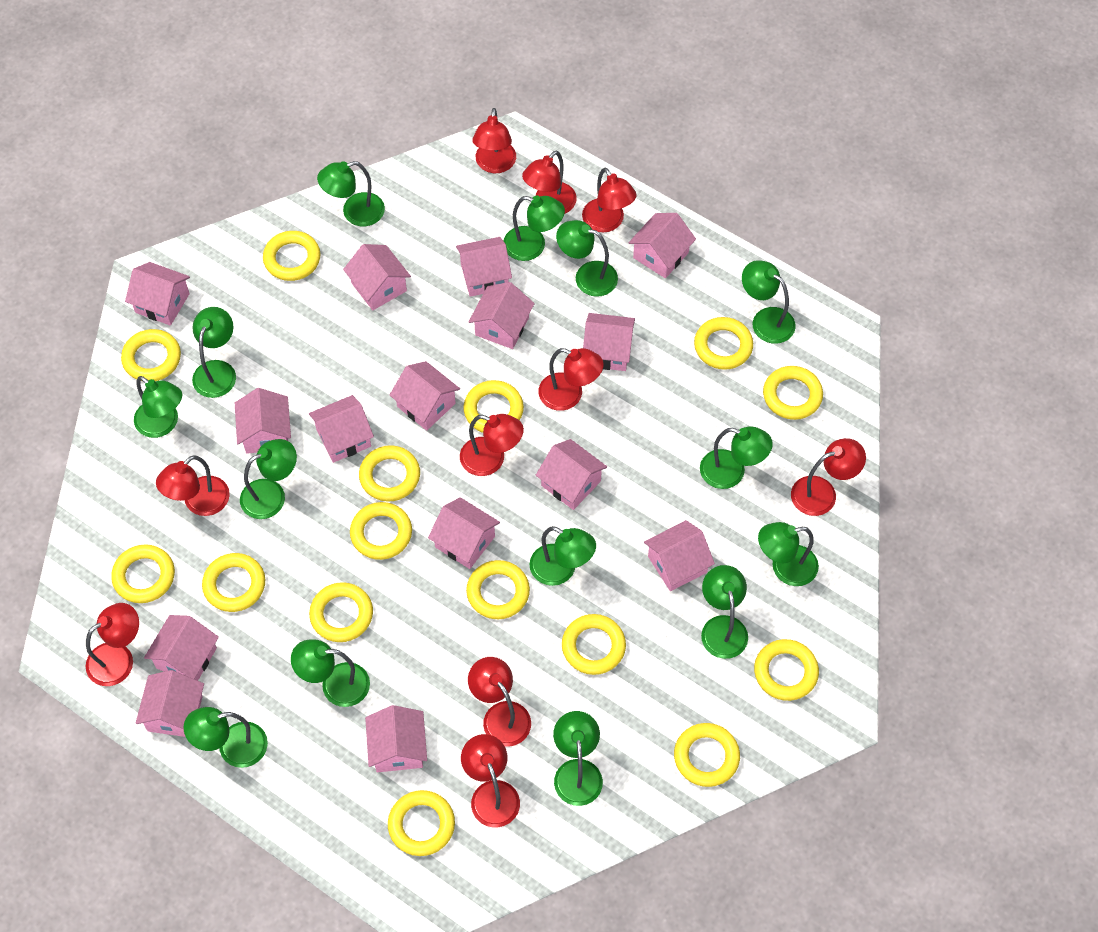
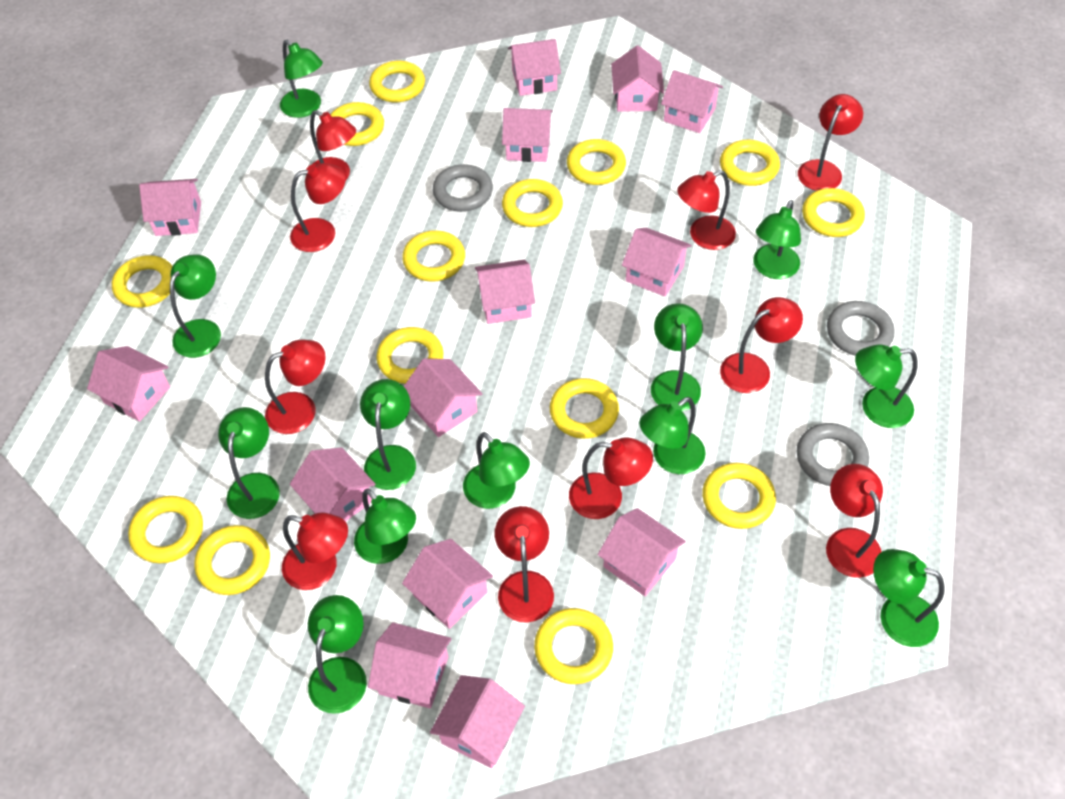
green lamp: [134,376,182,438] [184,707,268,768] [192,307,236,398] [240,439,297,519] [291,639,370,707] [317,161,385,226] [503,196,565,261] [529,526,596,586] [553,711,603,806] [556,220,618,297] [700,426,773,489] [701,565,748,659] [742,260,796,344] [758,522,819,586] = 14 -> [170,254,221,358] [218,407,280,519] [280,40,323,118] [308,595,367,714] [354,488,416,564] [360,379,416,490] [463,432,530,509] [640,397,706,474] [651,303,703,411] [753,200,801,279] [855,344,918,428] [873,549,945,647] = 12
grey ring: none = 0 -> [433,164,493,212] [797,423,869,486] [827,301,895,356] = 3
pink house: [125,262,190,326] [136,670,204,737] [144,615,219,681] [235,388,291,454] [309,395,374,463] [343,244,411,310] [365,705,427,772] [390,361,460,431] [428,497,500,569] [456,237,512,297] [469,282,535,349] [536,439,607,510] [583,313,635,371] [629,213,696,278] [644,520,715,591] = 15 -> [87,346,170,422] [139,179,201,236] [290,447,376,522] [368,622,451,709] [402,539,493,629] [403,358,482,437] [430,675,525,769] [475,260,535,324] [502,108,553,162] [508,39,561,96] [598,508,686,596] [611,46,664,112] [622,228,692,297] [661,70,723,133] = 14
yellow ring: [111,544,175,603] [121,329,181,381] [202,553,265,612] [263,231,321,281] [309,582,373,642] [350,502,412,560] [359,445,420,502] [388,790,455,856] [463,380,524,433] [466,560,530,619] [562,614,626,675] [674,723,740,787] [694,317,753,370] [754,639,819,701] [763,366,823,420] = 15 -> [112,255,172,308] [128,496,203,563] [194,525,270,595] [330,102,384,146] [369,61,425,102] [376,327,443,384] [402,230,465,282] [502,179,563,227] [534,608,613,684] [550,378,619,439] [567,139,626,185] [702,463,776,529] [720,140,780,186] [802,188,865,237] = 14

